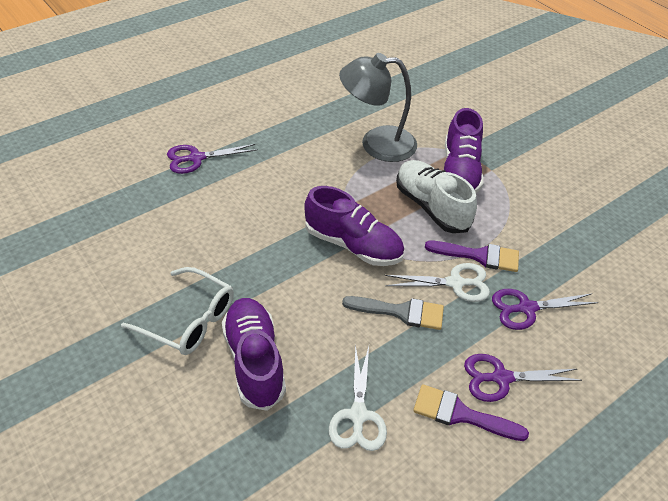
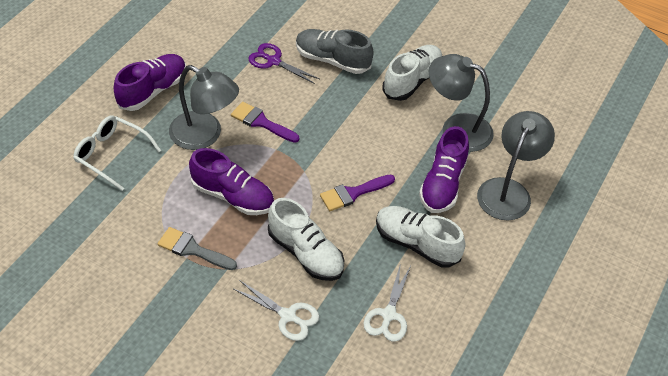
grey lamp: [339,53,417,162] = 1 -> [169,65,239,150] [429,54,494,152] [477,111,555,221] = 3
grey shoe: none = 0 -> [296,29,374,74] = 1
purple scissors: [167,144,258,174] [464,354,582,402] [492,289,599,330] = 3 -> [248,43,319,84] = 1
white shoe: [396,160,477,233] = 1 -> [268,198,344,281] [376,206,466,268] [382,45,442,101] = 3

